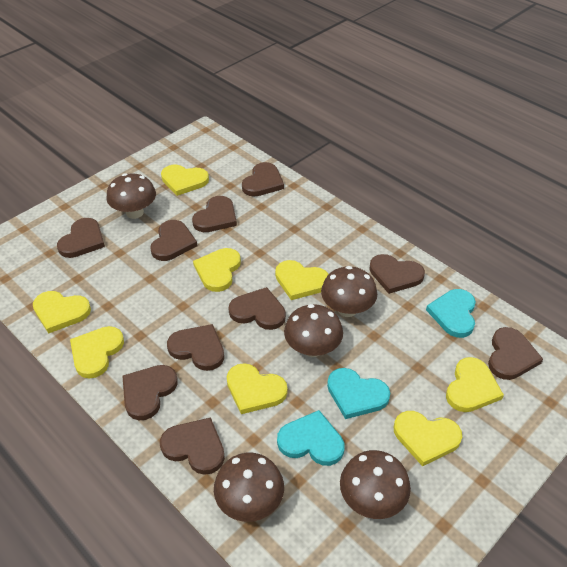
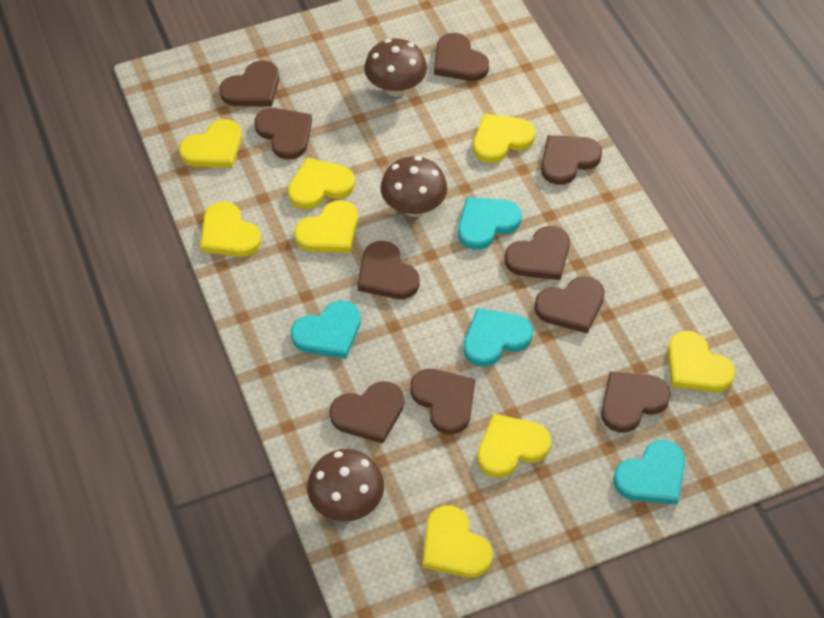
brown mushroom: [106,173,156,219] [214,453,284,522] [284,304,343,357] [321,266,377,317] [340,450,411,519] = 5 -> [307,449,384,521] [364,38,427,97] [380,156,448,217] = 3
turquoise heart: [277,410,344,466] [327,368,390,419] [426,289,476,338] = 3 -> [291,300,361,359] [458,197,522,250] [463,308,533,367] [613,440,685,504] = 4

